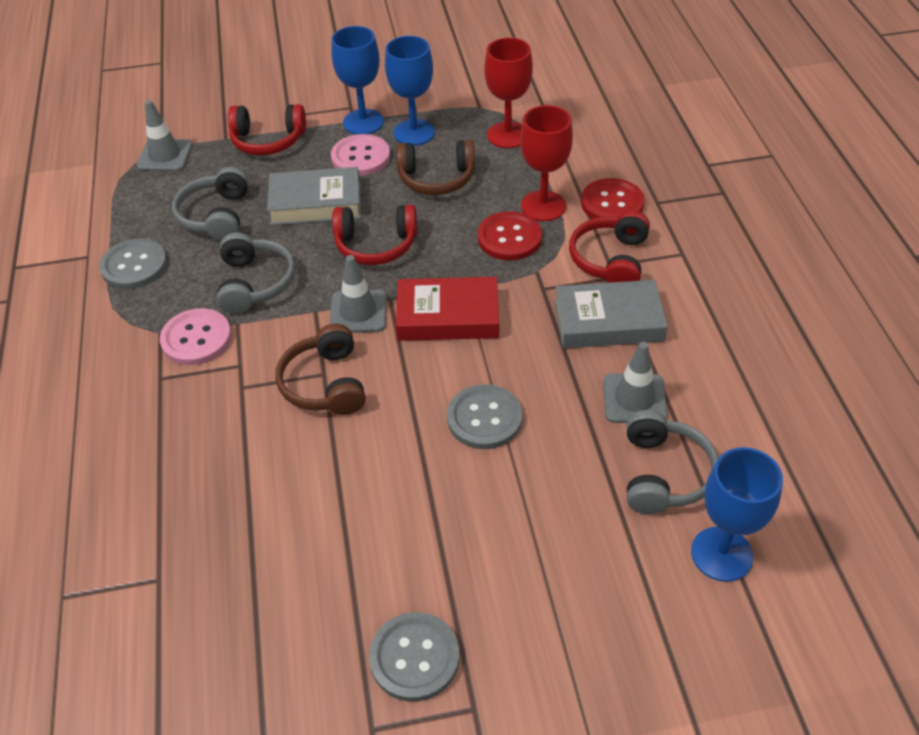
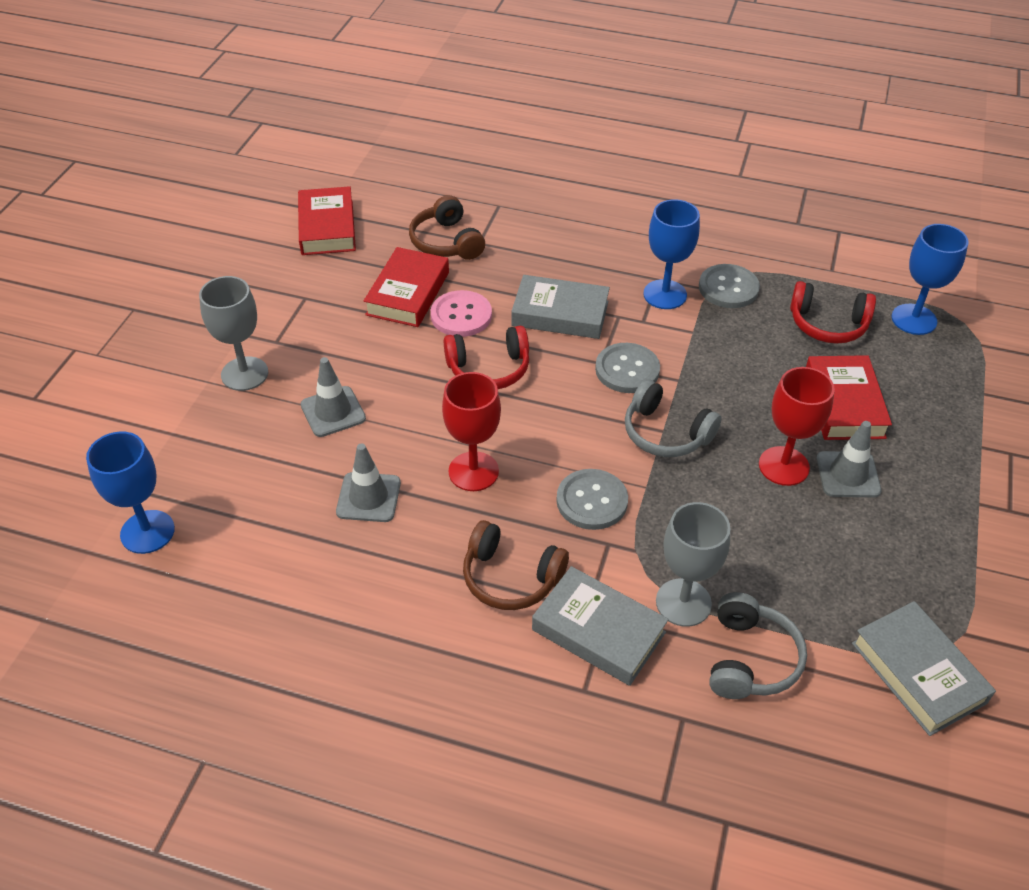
grey book: [267,167,361,225] [555,280,668,348] = 2 -> [511,275,610,339] [532,566,669,686] [852,601,996,736] = 3
grey goblet: none = 0 -> [199,276,268,391] [656,502,731,627] = 2
grey headphones: [172,167,249,241] [217,232,296,314] [627,410,718,514] = 3 -> [625,379,722,457] [709,592,807,699] = 2
pink button: [160,308,232,365] [331,134,390,176] = 2 -> [431,290,492,337] = 1
red book: [396,277,499,341] = 1 -> [298,186,356,255] [364,247,449,327] [806,355,892,440] = 3
red button: [478,212,542,260] [581,178,645,219] = 2 -> none = 0
red headphones: [228,104,306,155] [332,204,417,265] [569,210,650,283] = 3 -> [444,326,529,389] [790,281,876,344] = 2

